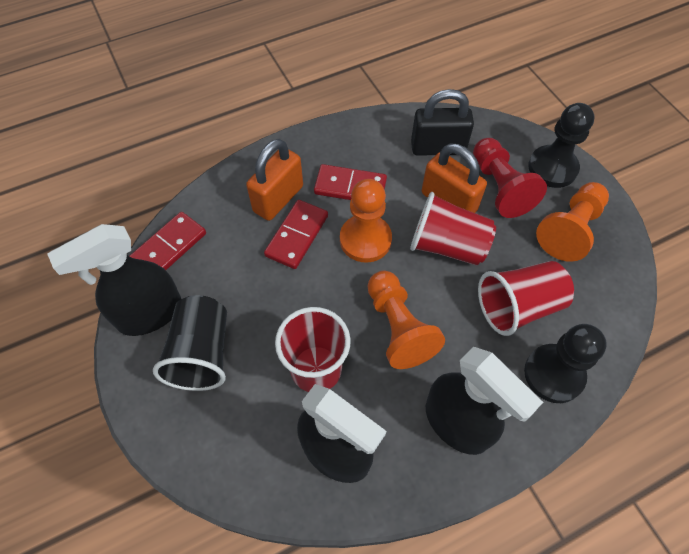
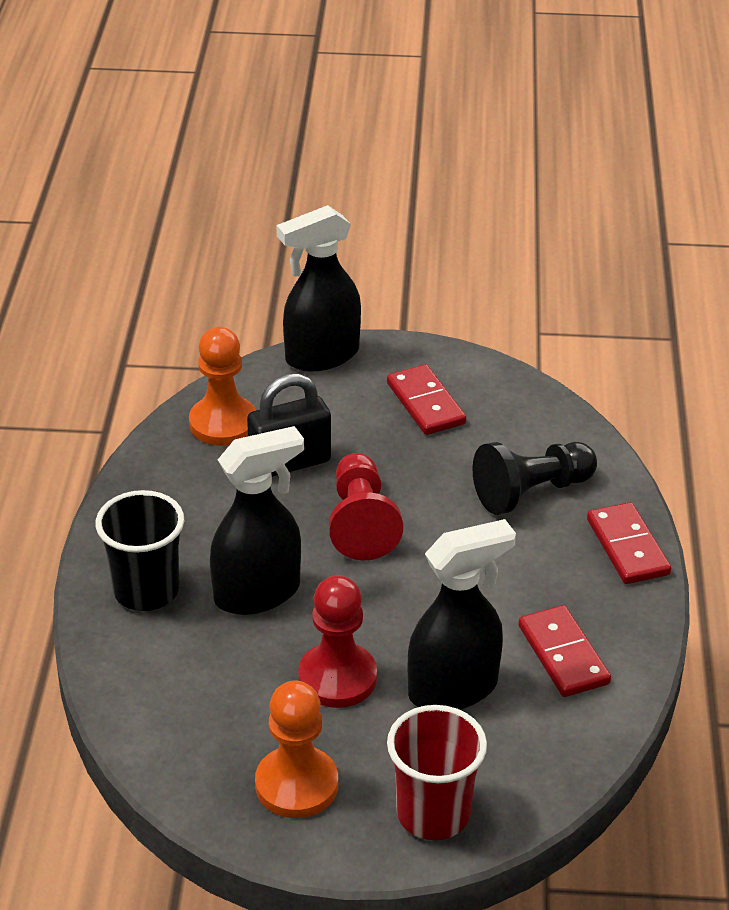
black pawn: [524,324,607,403] [528,103,594,188] = 2 -> [472,442,597,515] = 1
orange padlock: [246,139,303,221] [422,144,487,213] = 2 -> none = 0
orange pawn: [340,179,392,263] [368,271,445,369] [536,182,609,262] = 3 -> [189,327,256,446] [255,681,338,818] = 2
red cup: [275,307,351,392] [410,192,496,266] [478,261,574,336] = 3 -> [387,705,487,840] = 1
red pawn: [473,138,547,218] = 1 -> [298,575,377,708] [329,453,403,561] = 2

